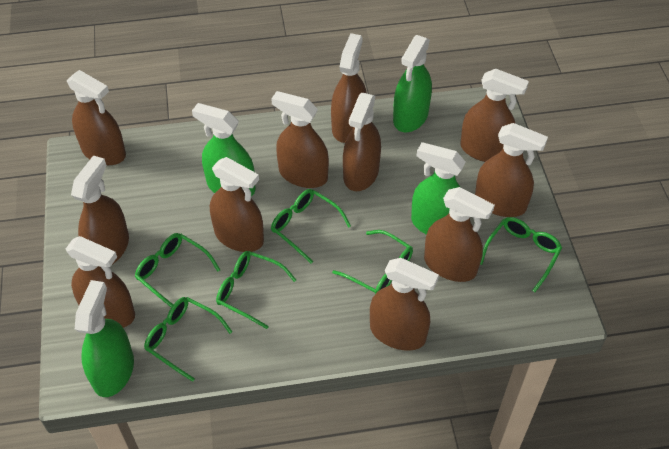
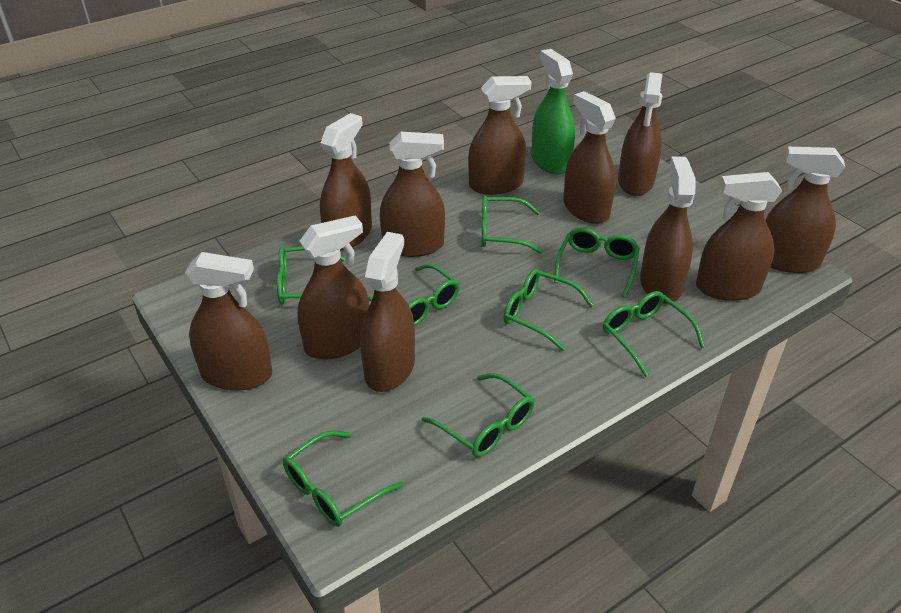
green glasses: [135,233,220,307] [144,297,232,382] [216,251,296,329] [271,189,351,264] [332,230,413,294] [480,217,562,292] = 6 -> [277,246,345,304] [283,431,404,527] [368,264,460,326] [422,373,534,457] [481,195,542,253] [503,269,594,351] [554,227,640,298] [603,291,705,377] = 8
green spray bottle: [75,280,134,397] [192,103,255,196] [393,35,432,132] [411,142,466,235] = 4 -> [531,49,575,174] = 1

